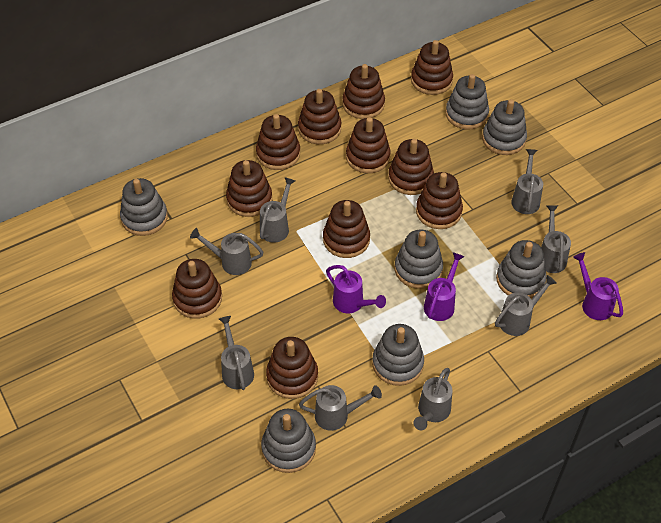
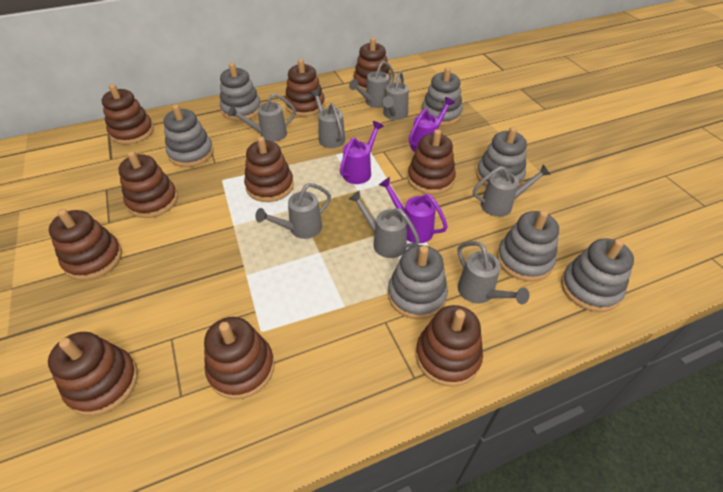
brown stacking toy: [172,259,222,319] [226,160,272,217] [256,114,300,170] [266,337,318,399] [298,89,341,144] [323,200,370,258] [342,64,385,119] [346,117,390,173] [388,139,434,195] [411,40,453,95] [416,172,463,229] = 11 -> [48,332,138,416] [49,209,122,280] [101,84,154,145] [118,151,178,218] [204,317,275,399] [244,136,294,202] [285,59,325,117] [353,37,391,91] [407,129,456,194] [416,305,483,387] = 10

